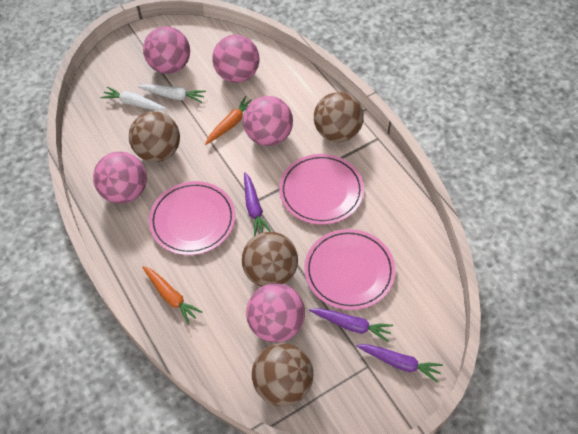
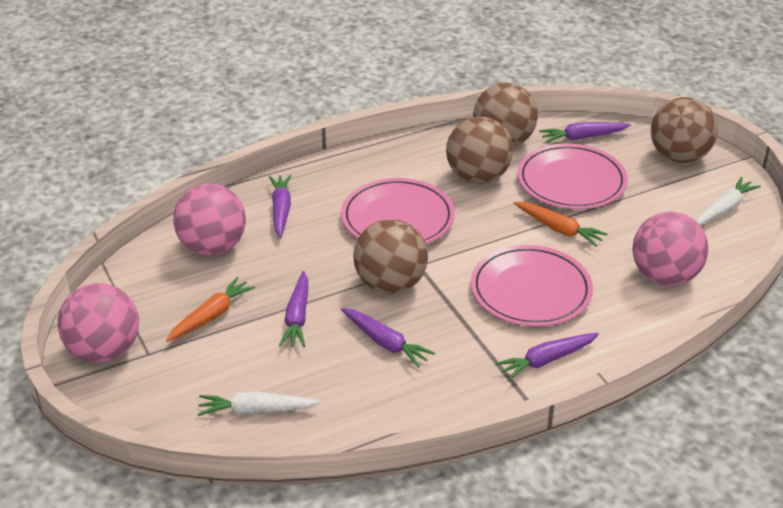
pink ball: [93,152,147,204] [143,26,190,74] [212,35,259,83] [243,96,293,146] [246,283,305,343] = 5 -> [57,283,139,363] [173,184,246,255] [632,212,708,286] = 3
purple carrot: [244,172,271,236] [309,308,393,342] [356,344,443,383] = 3 -> [269,175,292,238] [279,271,308,347] [341,308,435,368] [495,333,599,381] [539,122,631,143] = 5

